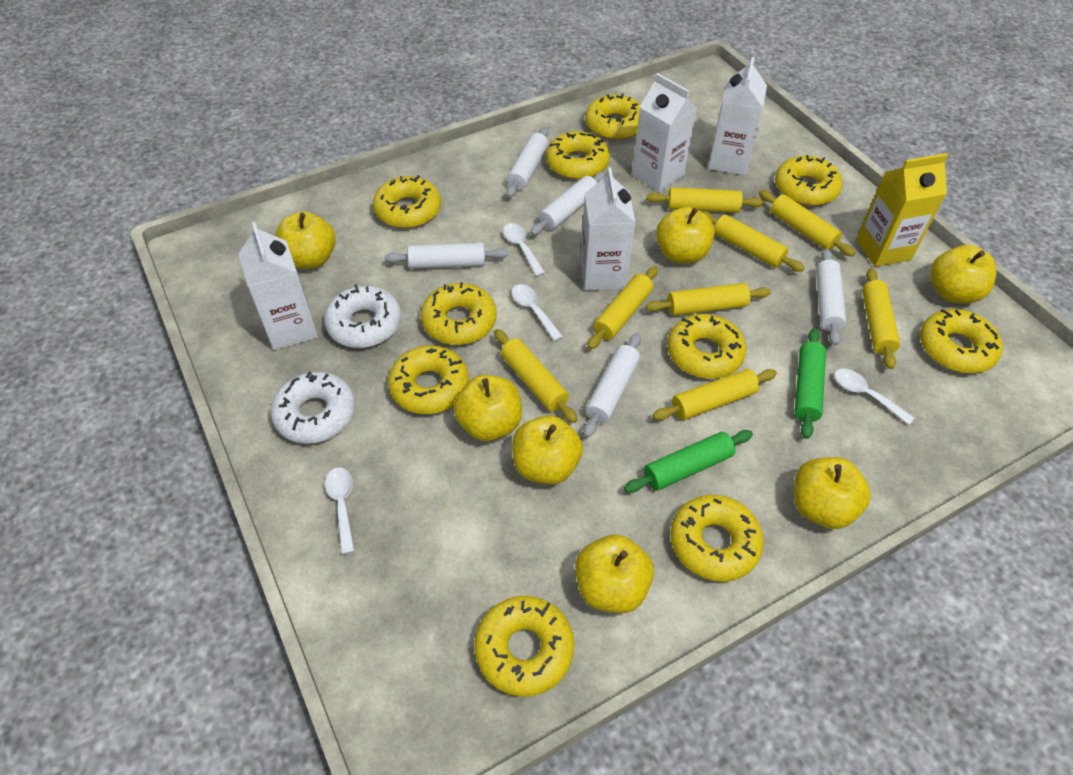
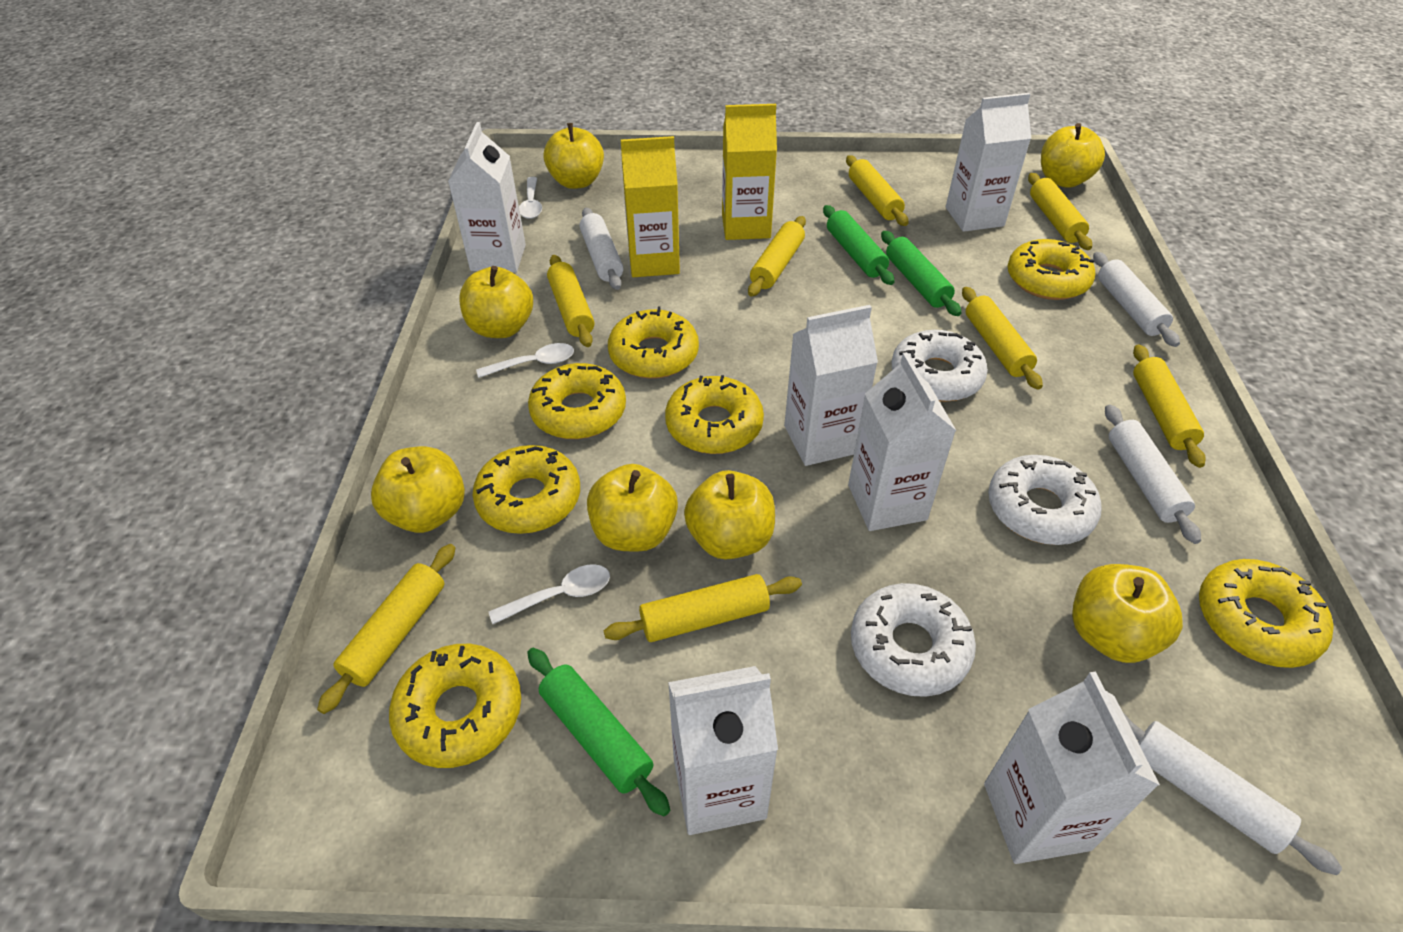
green rolling pin: [624,430,753,493] [794,328,826,439] = 2 -> [527,648,670,816] [823,205,895,285] [881,231,962,316] = 3
white carton: [238,222,318,350] [580,167,636,291] [632,73,697,192] [708,57,767,175] = 4 -> [448,122,526,272] [668,666,778,835] [784,305,878,466] [848,352,957,531] [946,93,1031,232] [984,671,1160,864] = 6
white donut: [271,372,355,444] [324,284,401,348] = 2 -> [851,583,976,697] [892,330,988,402] [988,455,1102,545] = 3
white rolling pin: [385,243,509,269] [506,127,548,198] [530,172,606,235] [583,333,641,438] [816,249,846,345] = 5 -> [580,208,623,290] [1093,252,1180,347] [1105,404,1201,544] [1124,714,1342,875] = 4
white spoon: [325,467,354,554] [503,223,545,276] [511,284,563,341] [835,369,914,425] = 4 -> [476,343,574,378] [489,564,610,624] [519,177,542,219] = 3
yellow carton: [856,153,948,267] = 1 -> [621,136,680,277] [722,104,777,240] = 2
yellow donut: [373,175,441,228] [388,345,469,414] [421,282,497,345] [475,596,574,697] [546,131,610,180] [585,93,641,140] [667,314,746,379] [670,495,764,582] [775,155,843,206] [920,309,1003,373] = 10 -> [389,644,521,768] [473,445,580,534] [528,363,626,439] [608,307,699,379] [665,375,764,454] [1008,239,1095,300] [1199,559,1334,668] = 7

